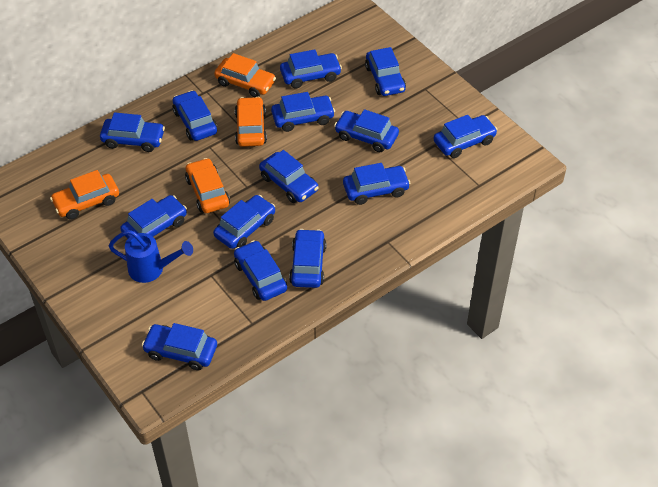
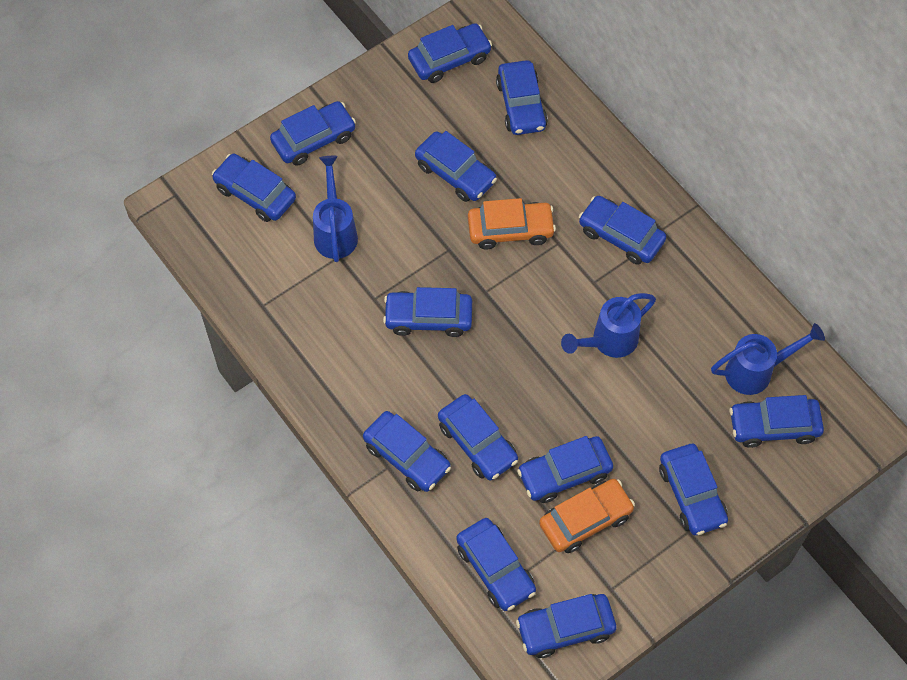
blue watering can: [109,230,193,283] = 1 -> [313,156,358,262] [561,293,656,358] [711,323,825,395] = 3
orange car: [50,170,119,220] [185,158,230,213] [214,53,276,97] [235,97,267,147] = 4 -> [468,198,556,250] [539,479,635,553] = 2

